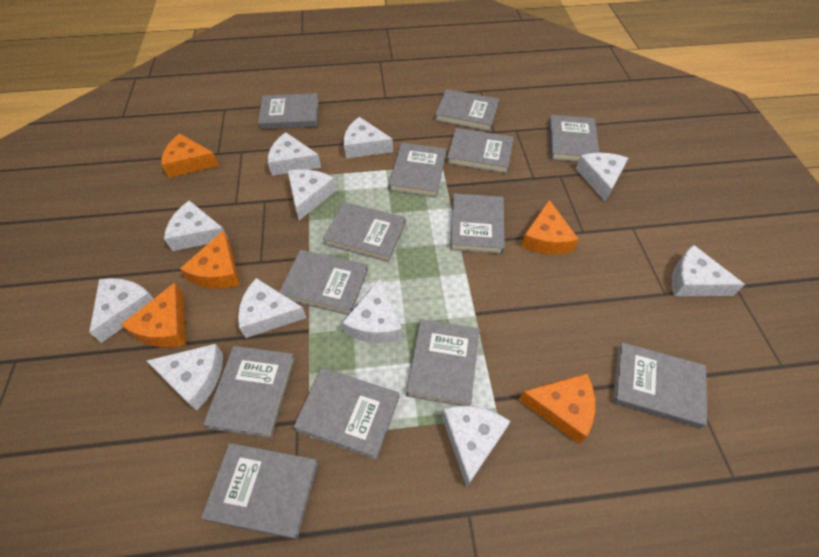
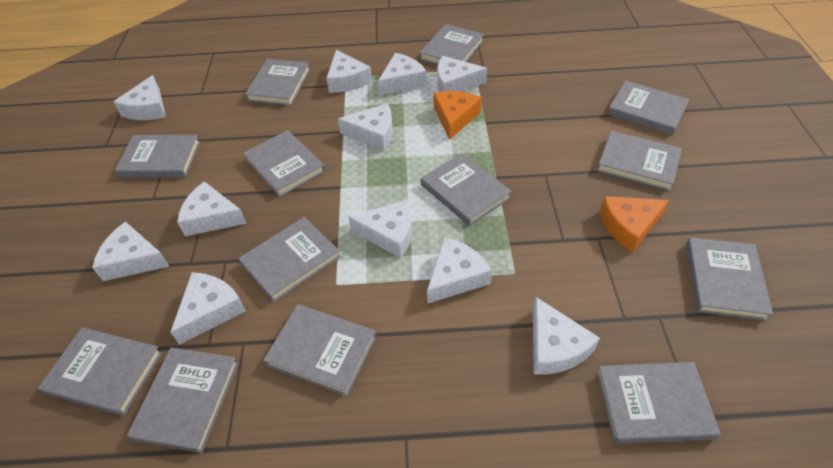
orange cheese: [121,283,186,347] [161,134,219,178] [180,230,240,289] [519,374,595,444] [521,200,579,254] = 5 -> [433,91,482,140] [600,196,669,252] = 2

